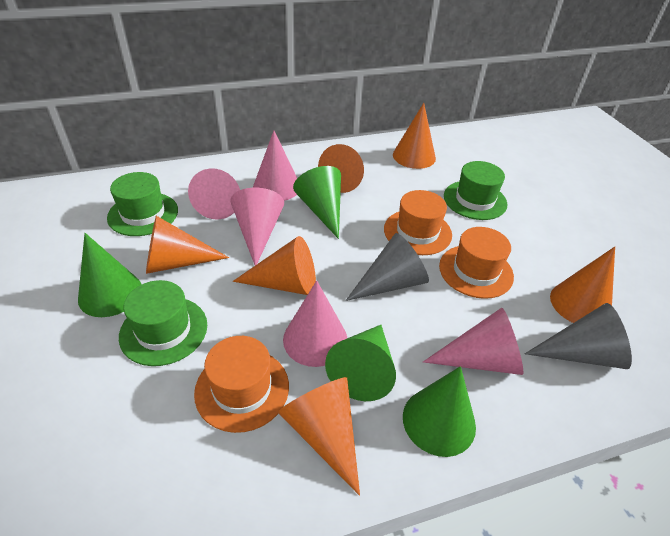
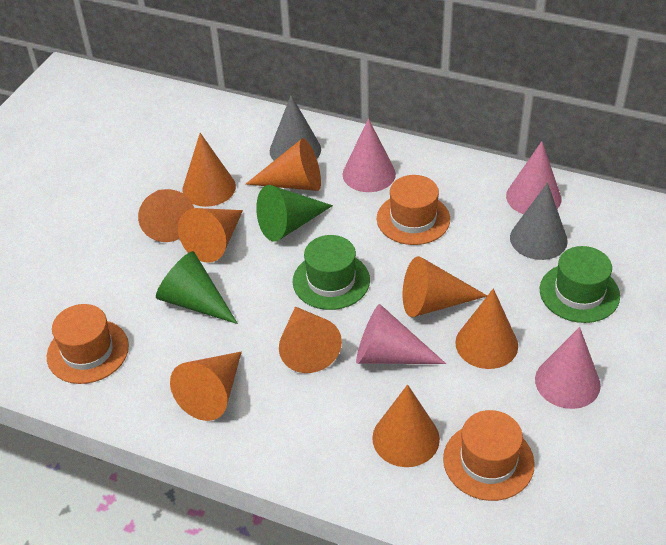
green cone: [78,233,142,317] [293,166,341,239] [325,325,396,401] [403,366,476,457] = 4 -> [156,251,238,324] [256,185,333,242] = 2
green hat: [107,172,178,236] [119,280,207,366] [444,161,507,220] = 3 -> [293,235,370,310] [540,246,620,323] = 2
orange cone: [146,216,229,274] [233,236,316,295] [278,377,360,496] [318,144,364,193] [393,103,436,169] [550,247,615,323] = 6 -> [138,189,194,242] [170,352,242,421] [178,208,243,263] [182,133,236,207] [246,138,321,191] [279,306,342,373] [372,384,440,467] [403,256,487,317] [455,288,518,369] = 9
pink cone: [188,168,240,219] [230,188,284,265] [253,131,297,201] [283,280,347,367] [423,308,523,375] = 5 -> [343,118,396,192] [356,304,446,364] [506,141,562,214] [535,327,601,409] = 4

